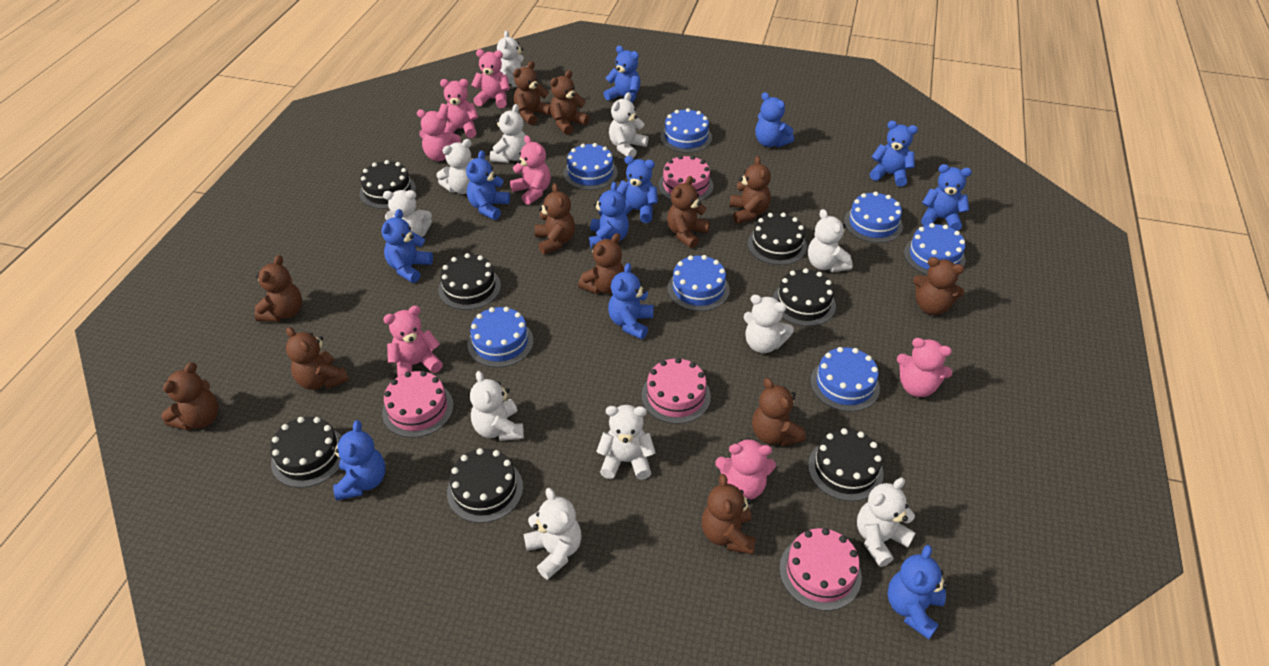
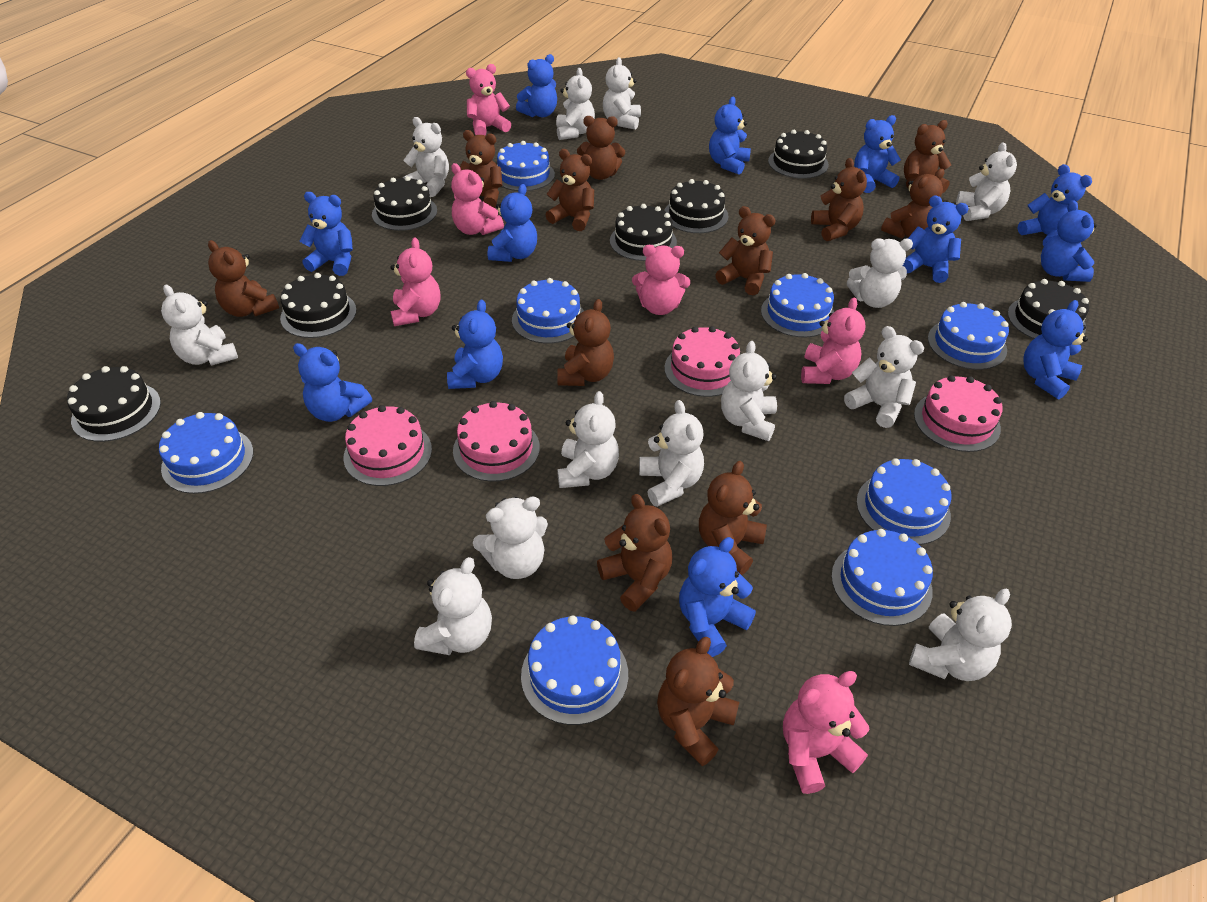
blue cake: [467,307,533,368] [564,143,618,190] [660,108,712,153] [668,255,730,311] [810,347,880,412] [844,192,903,243] [904,223,966,275] = 7 -> [159,412,253,494] [497,141,555,191] [512,278,584,344] [521,615,628,725] [761,273,834,337] [831,529,933,626] [856,458,951,545] [928,302,1009,370] = 8
blue teddy bear: [331,420,385,500] [382,209,433,283] [466,151,510,220] [589,182,629,249] [603,46,641,103] [608,263,653,340] [617,156,658,223] [755,92,794,147] [870,121,918,187] [887,545,948,639] [921,164,972,231] = 11 -> [293,343,372,422] [299,192,353,276] [447,300,503,389] [488,184,537,262] [516,54,557,117] [679,537,756,657] [709,97,751,175] [854,115,901,193] [903,196,969,283] [1018,164,1092,246] [1023,300,1088,399] [1041,200,1097,282] = 12
pink teddy bear: [383,306,443,377] [417,109,461,161] [439,79,478,138] [471,49,510,108] [510,135,551,205] [715,438,776,500] [897,338,952,397] = 7 -> [390,237,440,326] [451,163,504,235] [466,64,511,135] [632,245,690,315] [783,671,869,794] [801,297,866,384] = 6
white teddy bear: [383,190,432,237] [436,139,473,194] [470,371,524,441] [490,104,526,163] [497,30,527,87] [523,488,582,580] [596,405,656,480] [609,92,648,158] [744,294,794,353] [808,209,853,272] [857,478,916,567] = 11 -> [161,285,238,365] [403,117,449,197] [414,557,492,655] [473,497,548,579] [556,68,595,140] [557,391,619,488] [603,57,641,130] [639,400,704,507] [721,341,777,441] [844,326,924,428] [847,238,913,308] [909,588,1012,681] [956,142,1017,221] = 13

